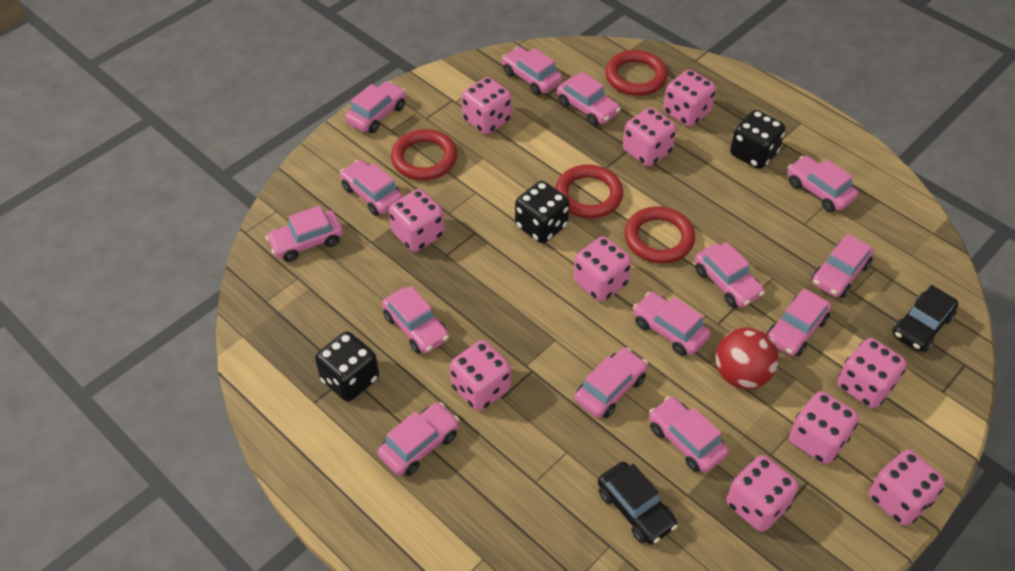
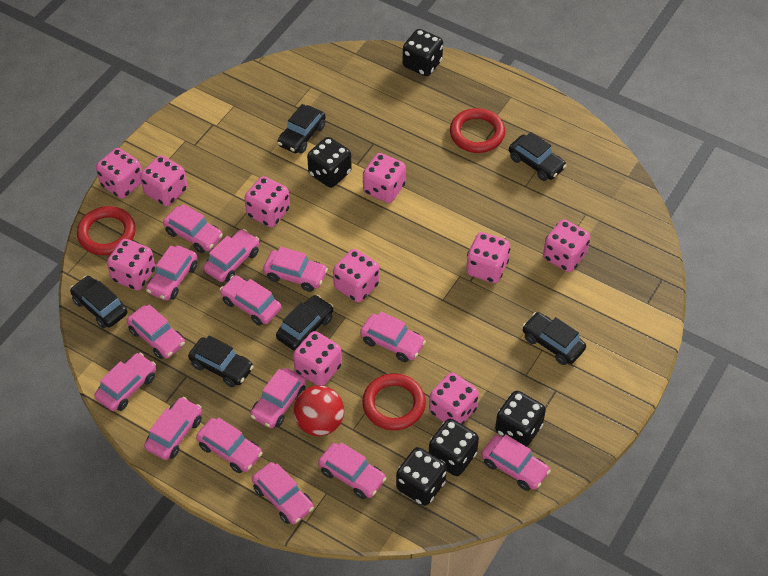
black car: [598,462,678,545] [892,285,958,352] = 2 -> [70,276,127,328] [188,336,254,387] [276,295,333,350] [277,104,326,153] [509,132,567,181] [522,312,586,365] = 6
black dice: [315,331,379,401] [515,181,570,243] [730,110,786,169] = 3 -> [307,137,352,188] [396,447,447,506] [403,29,443,76] [429,419,479,476] [495,391,546,447] = 5
red ring: [391,129,457,180] [555,165,623,219] [605,50,668,96] [625,206,695,264] = 4 -> [77,206,136,255] [362,373,426,430] [450,108,505,153] = 3

